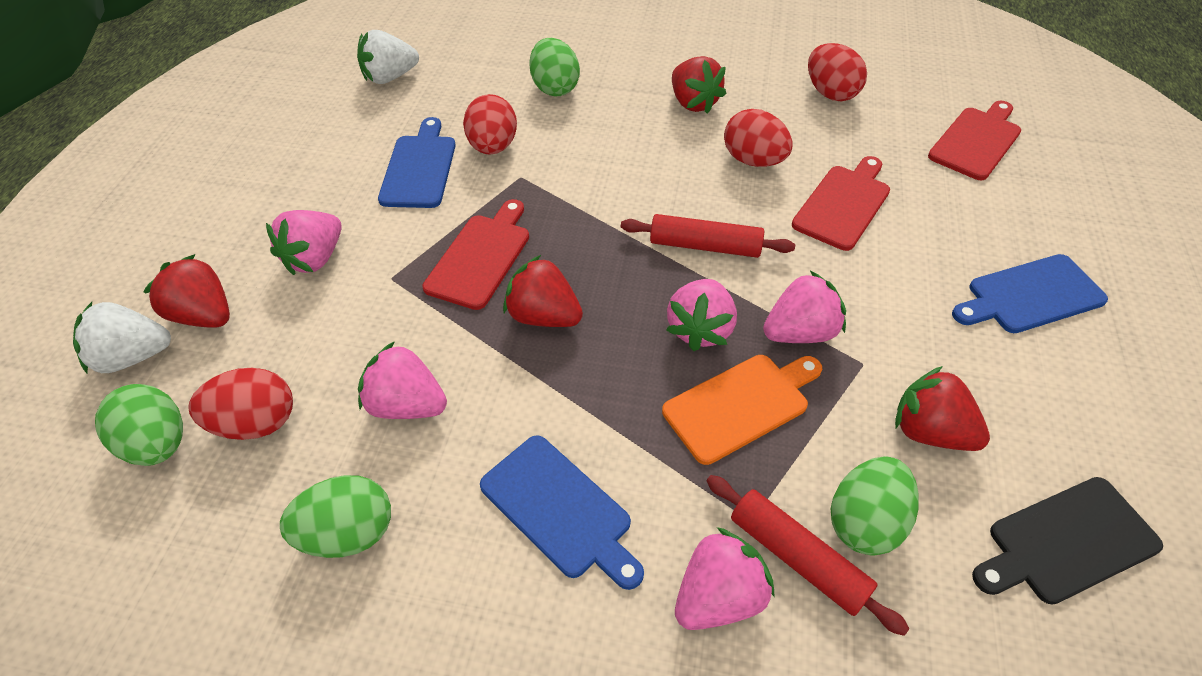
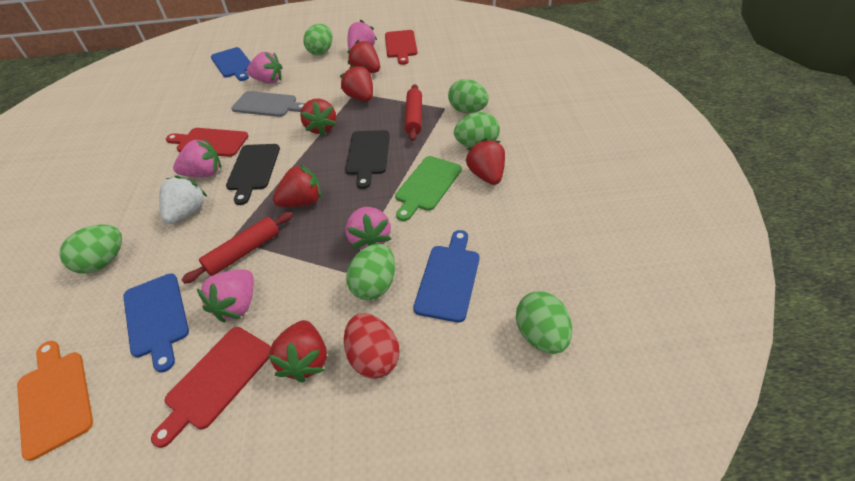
black cutting board: [972,477,1163,605] = 1 -> [226,144,280,205] [345,130,390,189] = 2
green cutting board: none = 0 -> [395,156,462,221] = 1
green egg: [95,384,183,466] [280,475,391,558] [529,38,580,96] [831,456,918,556] = 4 -> [60,224,122,274] [303,24,333,55] [346,243,395,300] [448,79,488,113] [454,112,500,147] [516,291,572,354] = 6
grey cutting board: none = 0 -> [231,91,305,117] = 1
red egg: [189,368,293,440] [463,94,517,155] [724,109,793,167] [808,43,867,101] = 4 -> [344,313,399,379] = 1
red strawberry: [144,254,230,328] [503,255,583,327] [672,56,726,114] [895,366,990,451] = 4 -> [268,320,327,383] [273,164,321,207] [300,99,336,136] [340,64,373,101] [348,40,380,73] [465,138,505,185] = 6
white strawberry: [73,302,171,373] [357,30,419,84] = 2 -> [159,176,208,224] = 1

